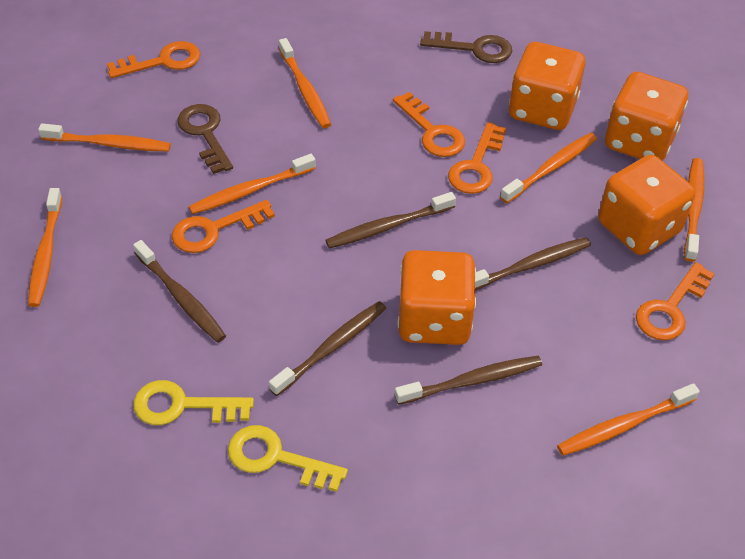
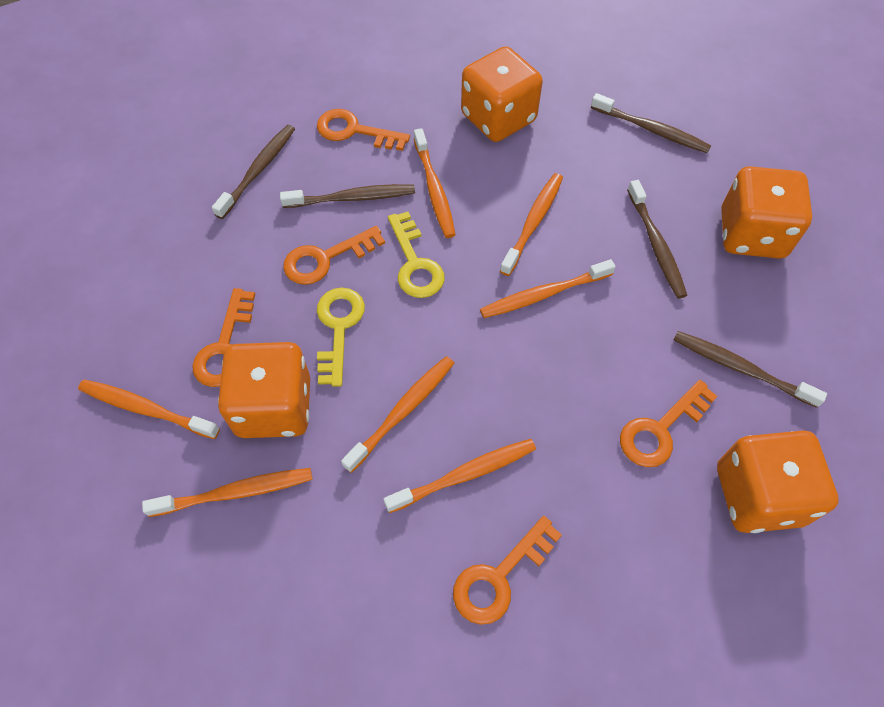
brown key: [177,104,233,174] [420,31,512,63] = 2 -> none = 0

